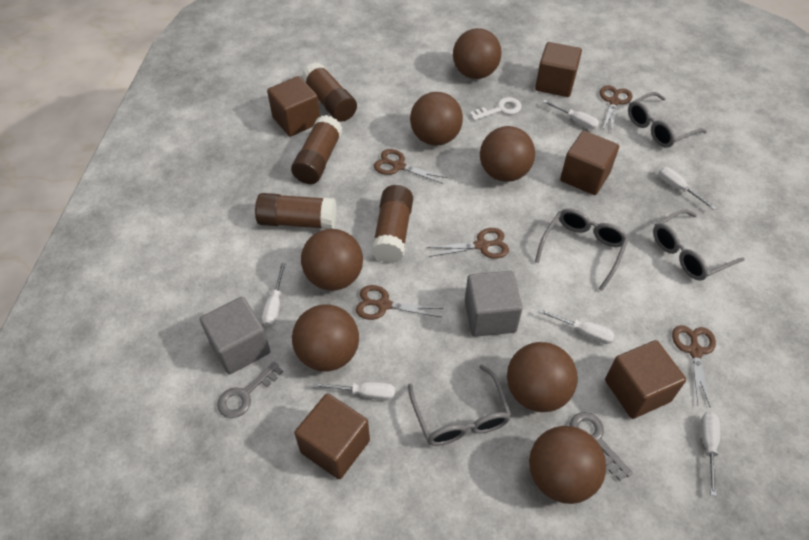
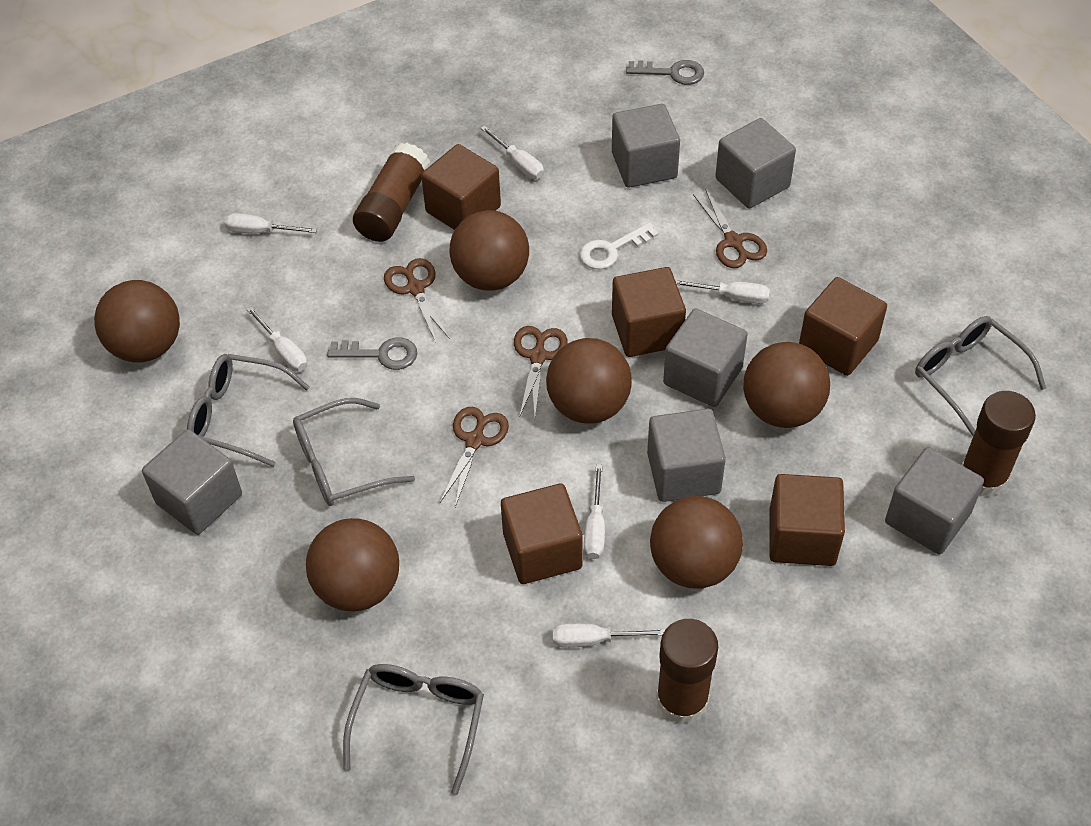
brown ball: [292,304,359,372] [301,229,363,290] [410,92,463,146] [453,28,502,79] [480,126,535,182] [507,342,578,412] [529,426,606,504] = 7 -> [94,280,180,362] [306,518,399,612] [450,210,529,291] [546,338,632,424] [650,496,743,589] [743,342,830,428] = 6
brown glue stick: [255,193,336,229] [291,115,343,184] [302,63,357,122] [371,185,413,263] = 4 -> [353,143,430,242] [656,619,718,725] [962,391,1036,497] = 3
brown scissors: [356,285,443,320] [374,149,447,184] [427,228,509,259] [600,85,632,130] [672,325,716,407] = 5 -> [384,258,450,342] [440,407,509,507] [514,326,567,416] [693,189,767,268] = 4
grey cube: [200,297,270,374] [465,271,523,337] = 2 -> [142,429,242,535] [612,104,680,188] [647,409,726,502] [663,308,748,407] [715,118,796,209] [885,447,984,554] = 6

